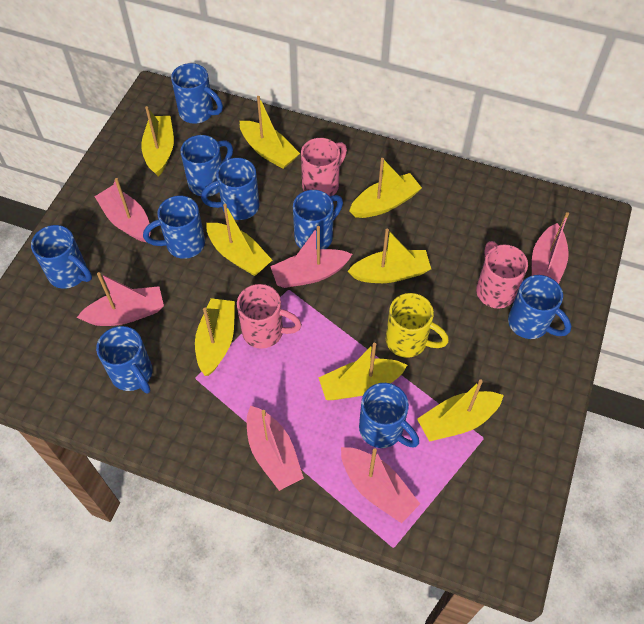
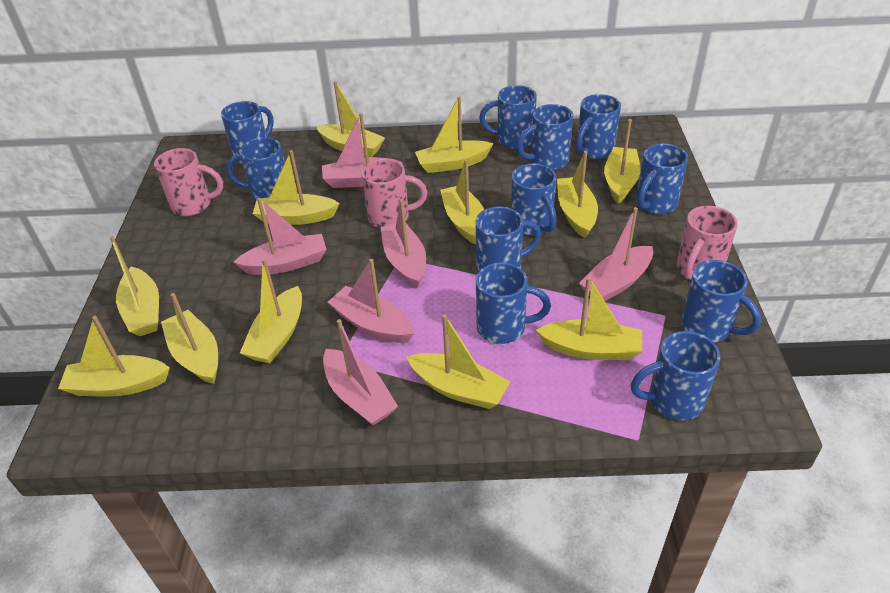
blue mug: [31,225,92,289] [96,326,153,393] [143,196,205,259] [171,63,223,124] [180,135,233,197] [201,158,260,220] [293,190,343,250] [359,383,419,448] [508,275,571,339] = 9 -> [221,101,274,164] [226,137,285,202] [476,207,541,272] [476,262,551,344] [479,85,537,149] [511,163,556,235] [517,104,573,170] [576,94,621,159] [631,331,721,420] [636,144,688,214] [681,260,761,342] = 11
yellow boat: [141,106,174,177] [195,298,235,376] [206,203,272,276] [240,96,300,169] [318,343,407,400] [348,229,431,283] [349,158,422,218] [417,379,504,442] = 8 -> [58,316,170,397] [109,236,159,336] [161,293,218,384] [240,259,302,364] [253,150,340,225] [316,81,385,157] [407,314,510,409] [415,96,493,173] [440,159,484,245] [536,277,642,360] [557,151,598,238] [604,119,640,204] = 12
yellow mug: [386,293,449,358] = 1 -> none = 0

